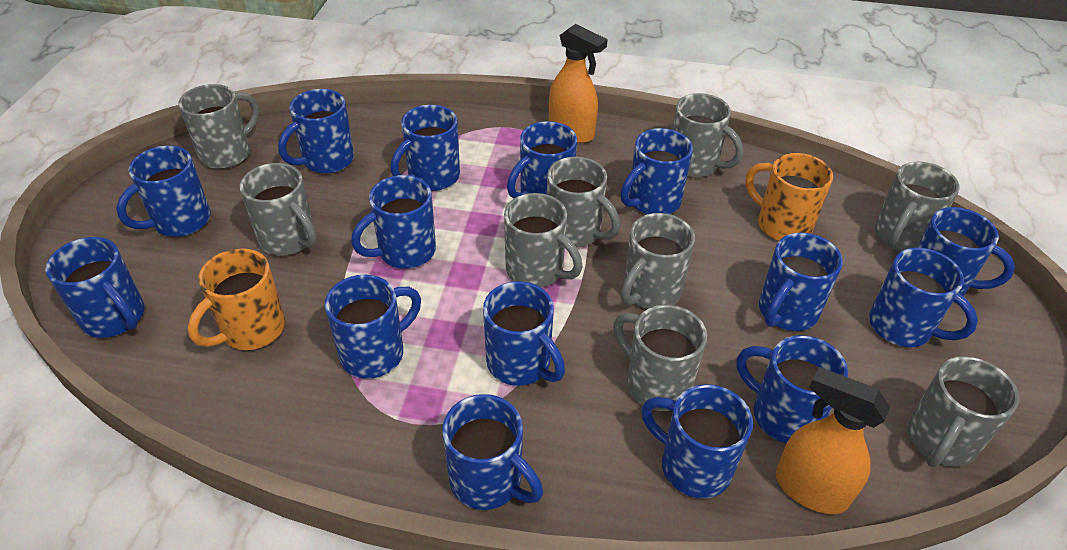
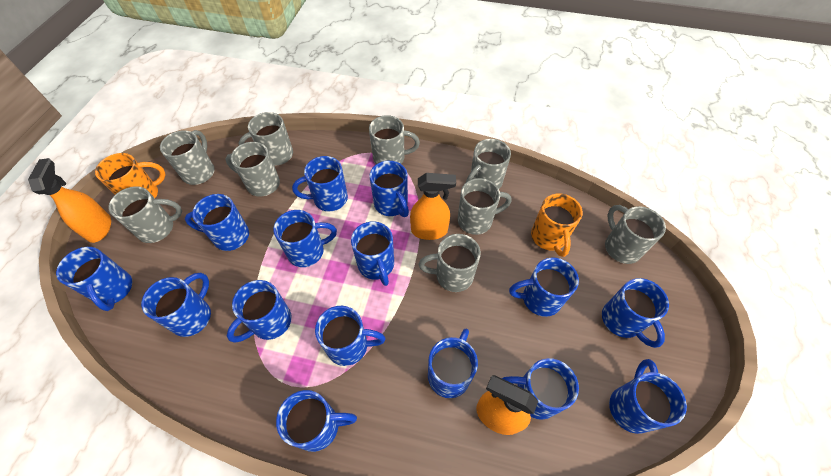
orange spray bottle: [549,24,608,143] [776,367,890,514] = 2 -> [28,158,111,243] [410,173,456,240] [476,375,538,435] = 3

